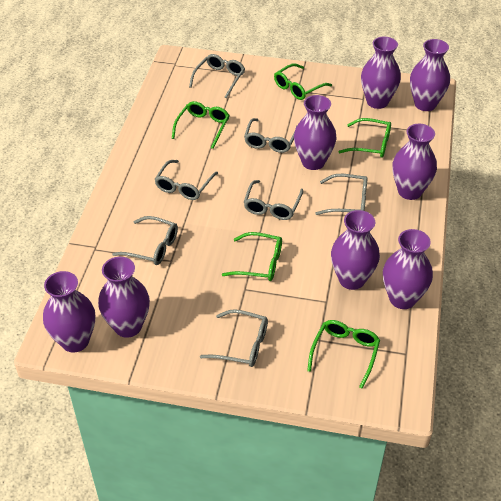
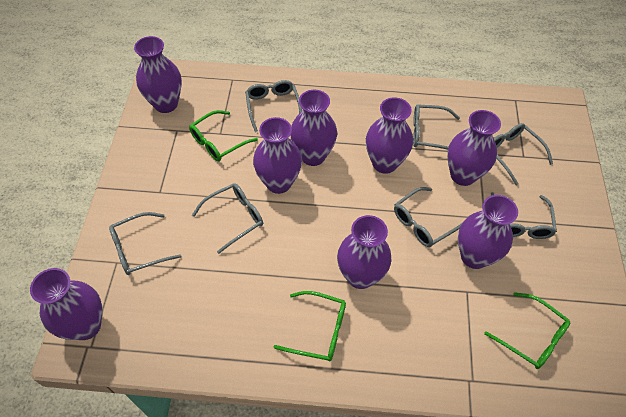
green glasses: [172,101,230,149] [222,232,282,281] [274,63,332,100] [307,320,380,389] [338,118,391,158] = 5 -> [189,110,258,161] [274,291,346,361] [484,292,570,369] = 3

